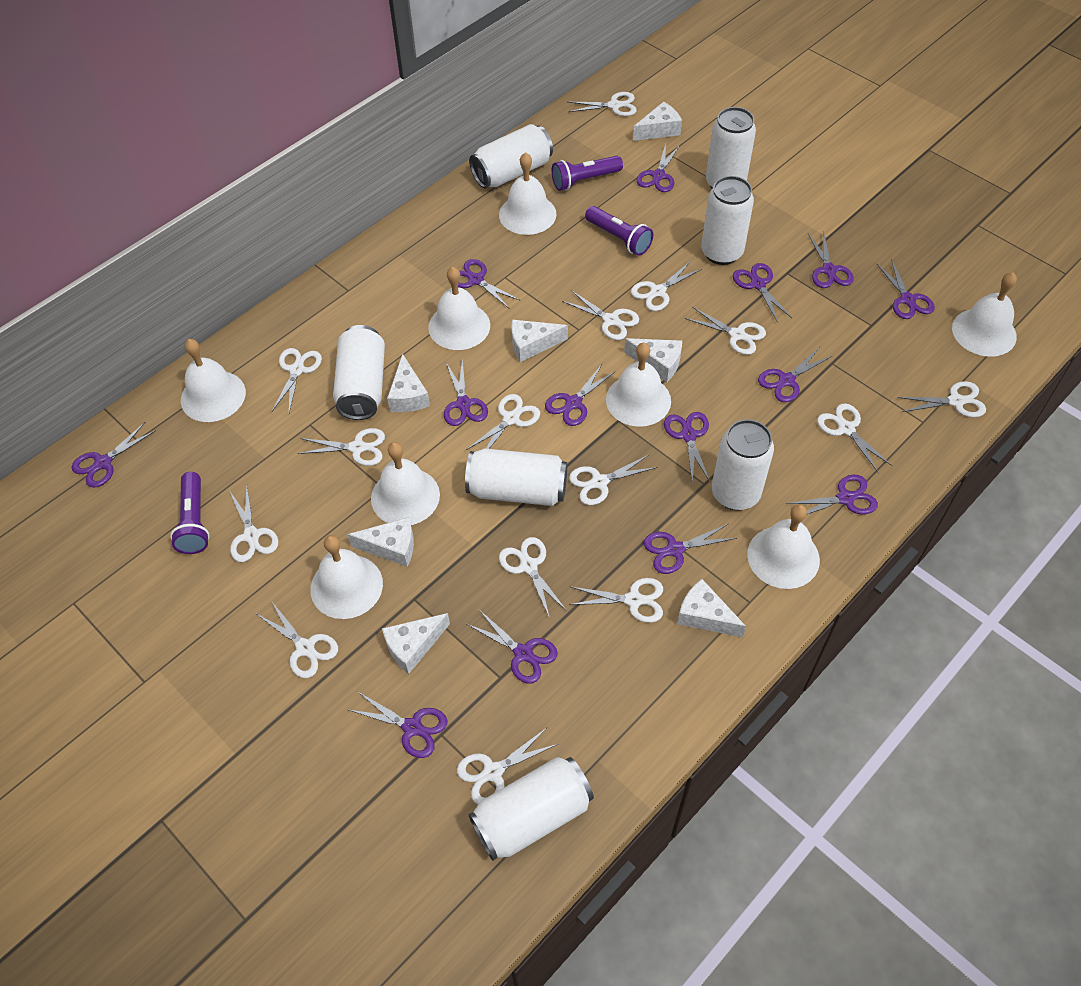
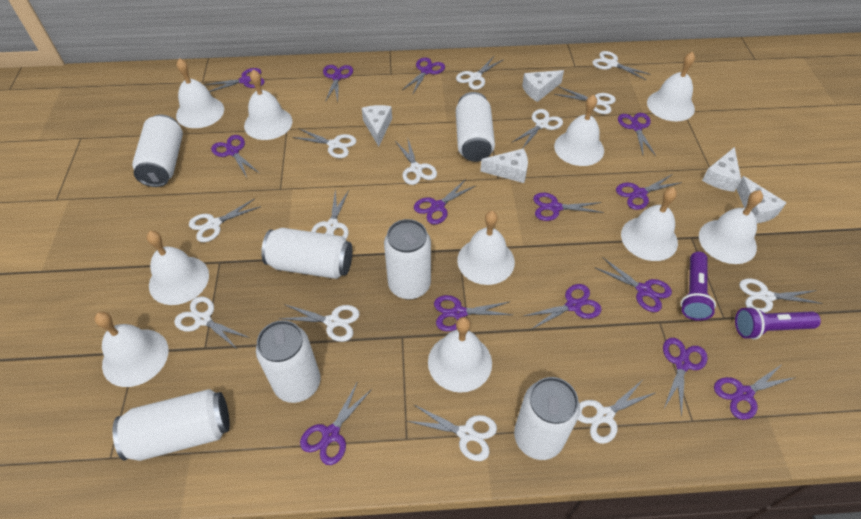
purple flashlight: [170,472,210,554] [552,156,623,191] [585,206,653,256] = 3 -> [681,252,716,321] [735,306,821,339] = 2
white bell: [181,339,246,422] [310,535,383,619] [371,442,440,525] [428,267,490,350] [499,152,556,235] [606,343,671,427] [747,504,820,589] [952,272,1017,357] = 8 -> [95,312,168,387] [147,231,209,305] [176,58,224,128] [244,69,293,140] [428,317,492,393] [457,211,515,285] [554,95,604,166] [621,187,678,261] [647,52,695,121] [699,190,763,264] = 10
white cheese: [347,517,414,567] [382,613,450,674] [387,354,430,412] [511,320,568,362] [624,338,682,382] [633,102,682,141] [677,579,746,637] = 7 -> [362,105,392,147] [480,148,528,183] [522,70,564,102] [702,147,741,192] [736,176,787,223] = 5
white scissors: [229,486,279,562] [257,602,338,678] [272,348,322,413] [298,428,385,466] [457,728,558,804] [466,394,540,450] [499,537,567,618] [562,290,639,340] [568,92,637,116] [569,454,658,505] [569,578,663,623] [631,261,702,311] [685,307,766,355] [817,403,893,473] [897,381,986,418] = 15 -> [174,296,250,350] [189,198,261,242] [279,304,360,342] [293,129,356,158] [311,189,349,239] [395,140,437,185] [407,404,497,461] [456,56,504,90] [511,109,563,149] [554,86,616,114] [578,381,655,444] [593,51,651,80] [739,278,823,313] = 13

